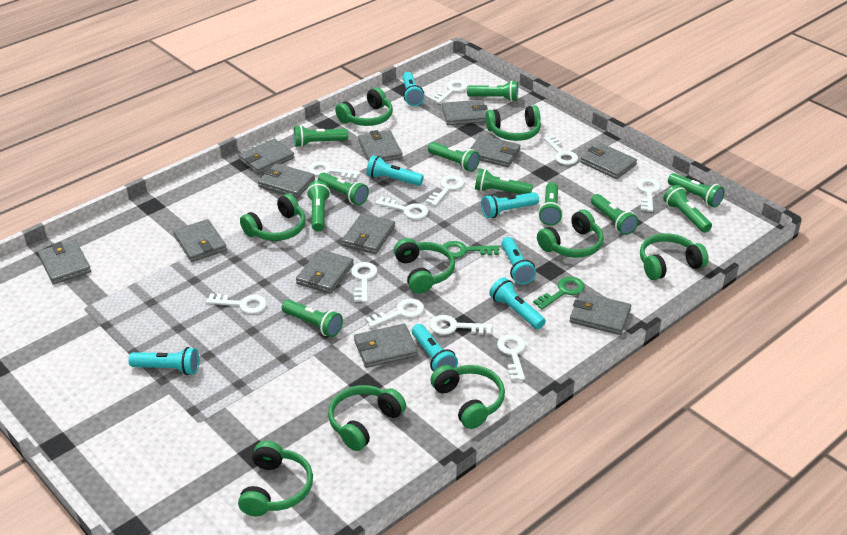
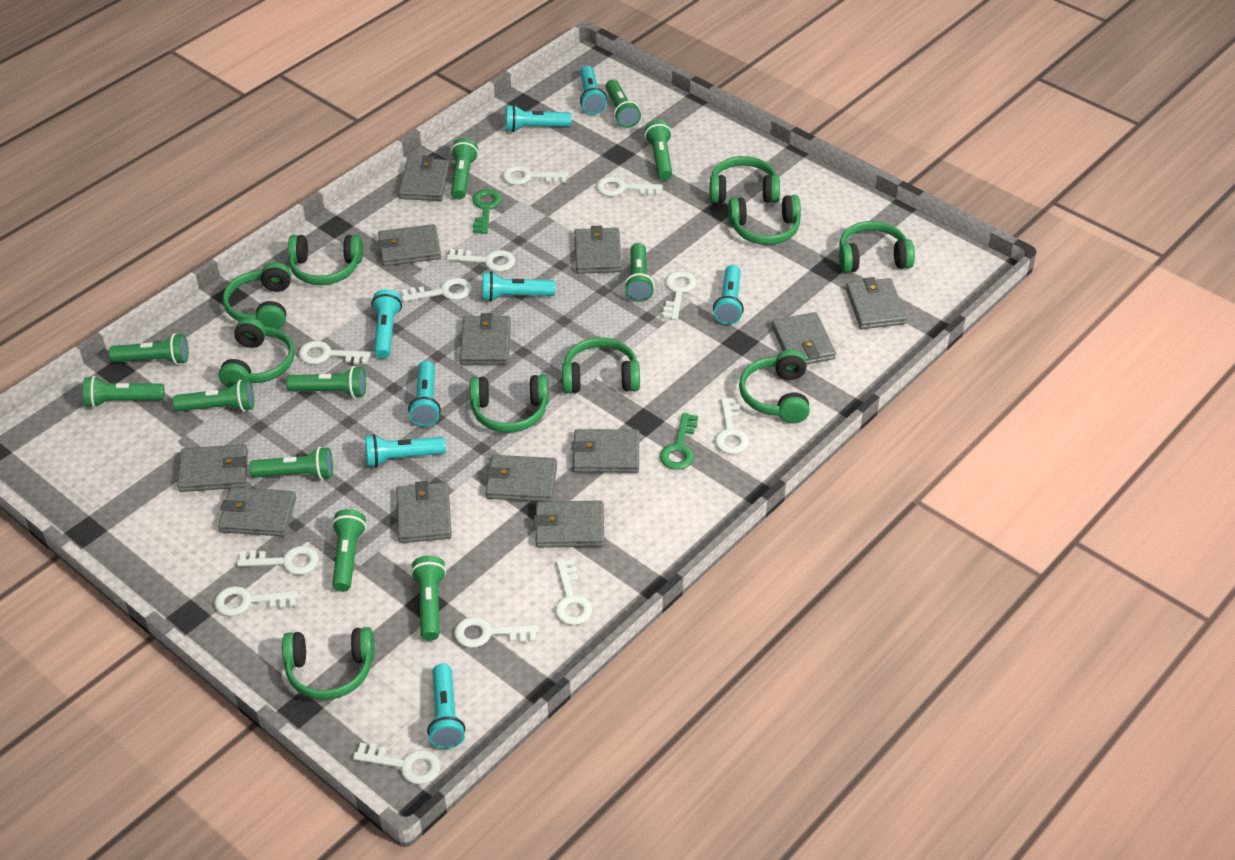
green headphones: [238,441,313,516] [240,194,305,241] [328,385,406,451] [335,87,393,126] [394,238,455,294] [430,365,505,429] [485,105,541,141] [537,209,604,257] [640,233,708,280] = 9 -> [219,318,295,388] [223,262,291,330] [282,627,374,700] [288,235,363,285] [470,374,548,433] [562,337,640,393] [710,156,780,203] [728,195,801,245] [739,349,810,423] [839,221,915,273] = 10
turquoise flashlight: [128,347,199,375] [366,155,424,186] [402,72,424,106] [412,324,458,372] [481,192,539,218] [489,277,546,329] [501,237,536,284] = 7 -> [365,434,446,467] [371,289,402,359] [408,361,441,426] [427,663,465,749] [482,271,555,302] [505,104,572,132] [580,66,607,114] [713,265,744,325] = 8
white key: [206,293,267,314] [308,161,360,180] [351,262,377,302] [365,298,424,328] [375,196,429,219] [426,175,464,206] [430,315,493,335] [431,80,468,104] [497,334,526,381] [544,135,578,165] [637,178,661,212] = 11 -> [214,586,298,616] [237,546,319,575] [299,341,371,364] [353,743,441,785] [402,278,472,302] [446,249,515,272] [454,617,538,648] [502,166,568,185] [555,559,592,625] [596,176,663,196] [663,271,697,320] [715,398,749,454] = 12

